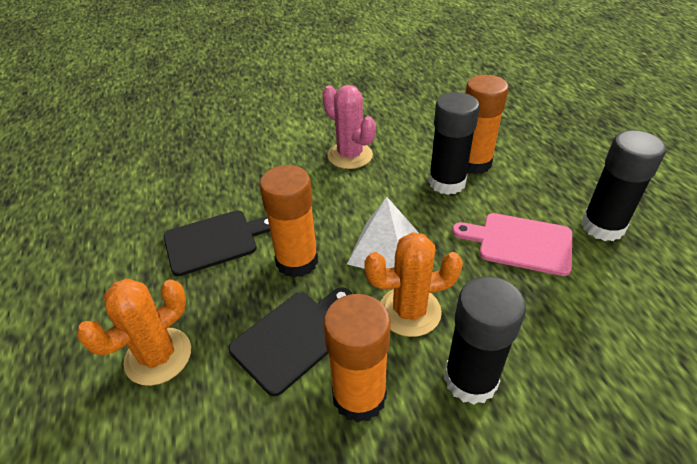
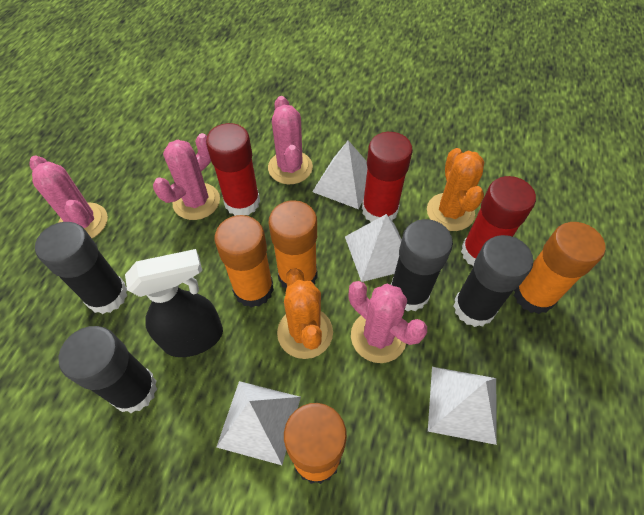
black cutting board: [164,210,270,276] [229,287,352,396] = 2 -> none = 0
black glue stick: [429,92,480,195] [444,276,526,405] [581,130,666,241] = 3 -> [35,222,127,314] [58,326,157,413] [390,219,453,312] [453,235,533,327] = 4
black spray bottle: none = 0 -> [125,249,223,357] = 1
orange glue stick: [259,165,318,278] [324,294,391,423] [466,75,509,174] = 3 -> [214,215,274,308] [269,200,318,288] [284,403,347,484] [514,222,606,314] = 4
pink cactus: [322,85,376,169] = 1 -> [30,156,108,238] [153,133,220,220] [268,96,313,184] [348,281,427,363] = 4
pink cutting board: [452,213,572,276] = 1 -> none = 0
red glue stick: none = 0 -> [206,123,260,216] [362,132,413,222] [461,176,536,267] = 3
white pyramid: [347,196,419,269] = 1 -> [216,381,301,465] [312,140,368,209] [345,214,402,282] [428,367,497,445] = 4

